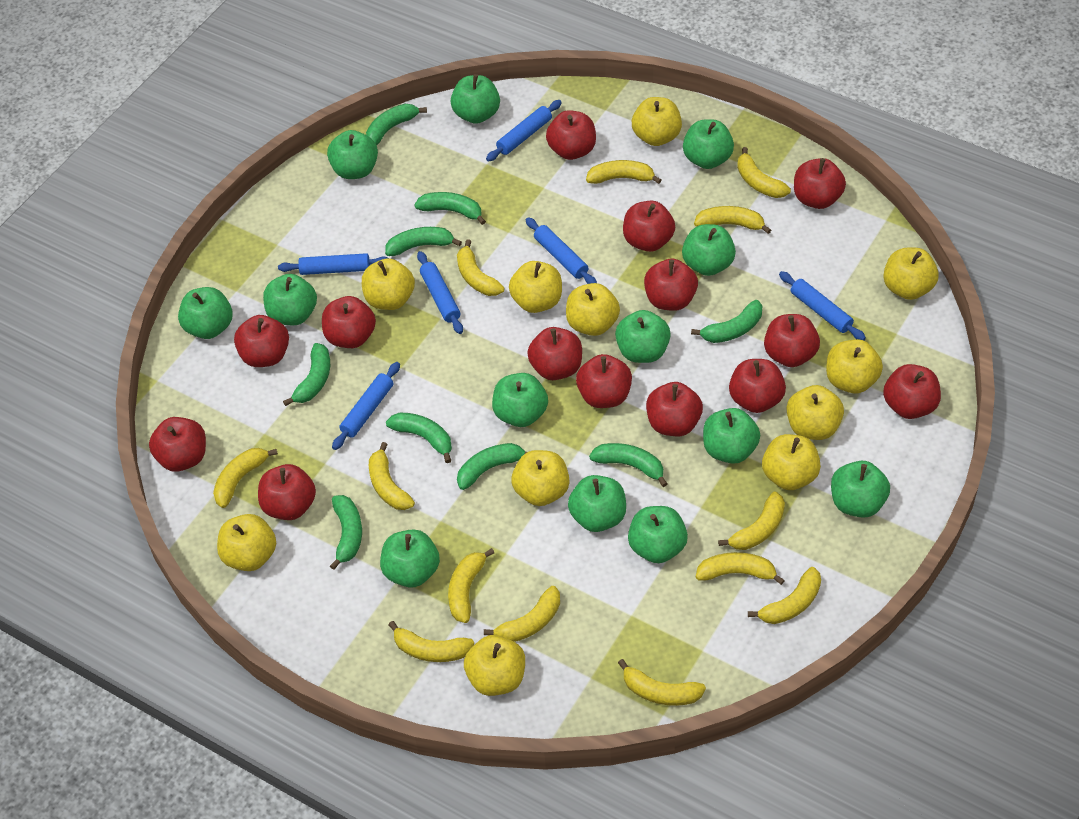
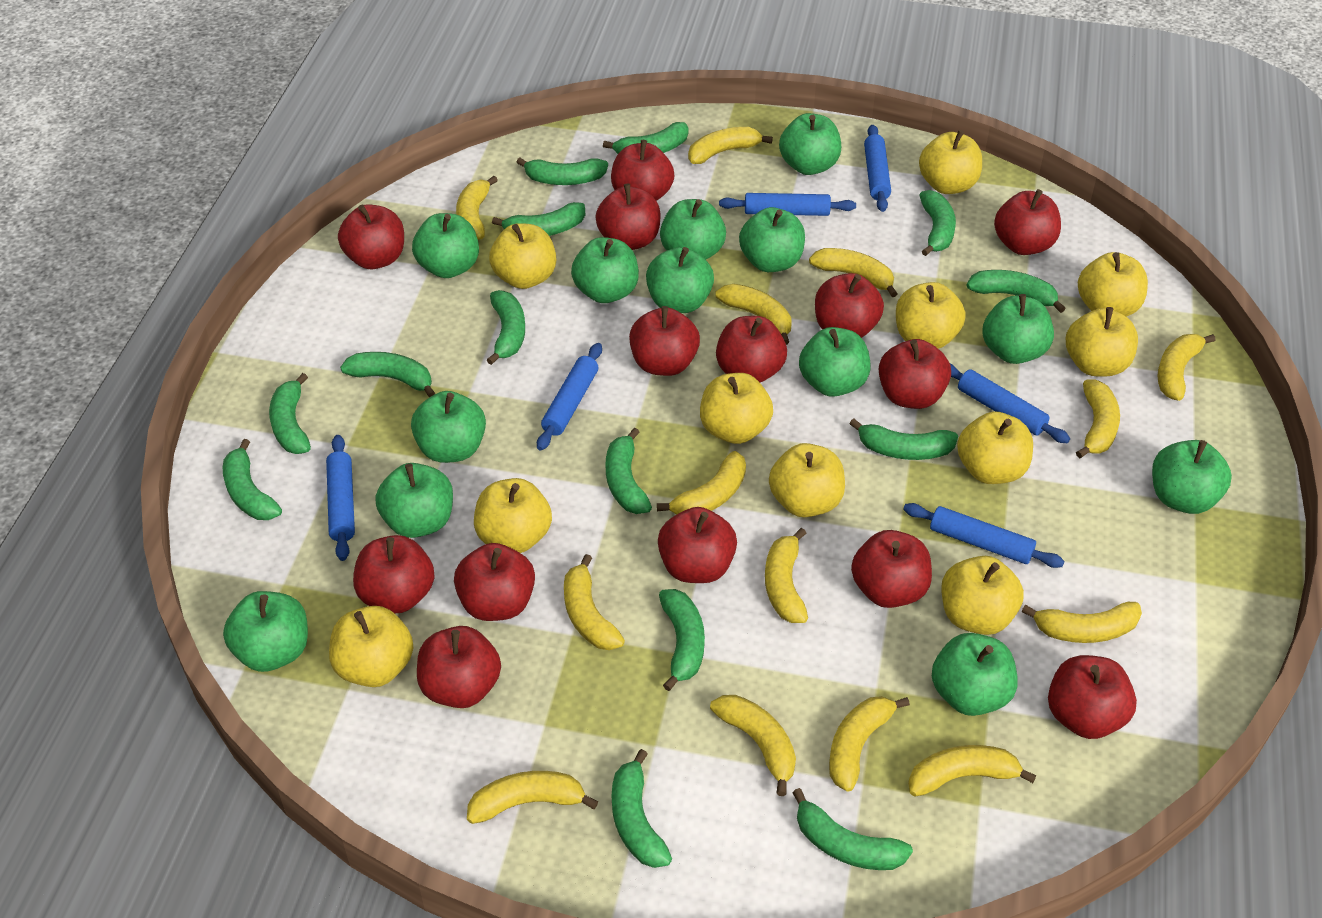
green banana: [283,343,330,406] [330,495,362,570] [366,104,427,145] [385,227,462,256] [386,413,452,463] [415,192,486,225] [457,443,527,490] [589,443,668,487] [691,300,762,343] = 9 -> [223,439,282,520] [269,373,311,454] [340,352,436,398] [487,290,525,365] [492,202,585,236] [517,158,608,185] [603,122,689,154] [606,428,652,514] [612,749,672,868] [659,589,705,691] [792,788,913,870] [849,419,958,460] [919,190,956,256] [966,270,1066,313] = 14
yellow banana: [213,448,278,508] [369,442,415,510] [388,621,474,662] [448,548,494,623] [457,239,505,296] [484,586,560,642] [586,160,662,184] [618,659,706,706] [694,206,771,234] [696,552,785,585] [718,492,785,550] [737,147,791,198] [748,567,821,624] = 13 -> [456,176,498,240] [467,771,598,824] [564,554,625,650] [657,451,746,515] [688,127,773,164] [710,695,796,796] [716,284,791,345] [765,528,808,623] [809,248,898,297] [829,696,910,792] [908,745,1036,797] [1022,602,1142,643] [1076,380,1120,458] [1158,334,1215,401] = 14

